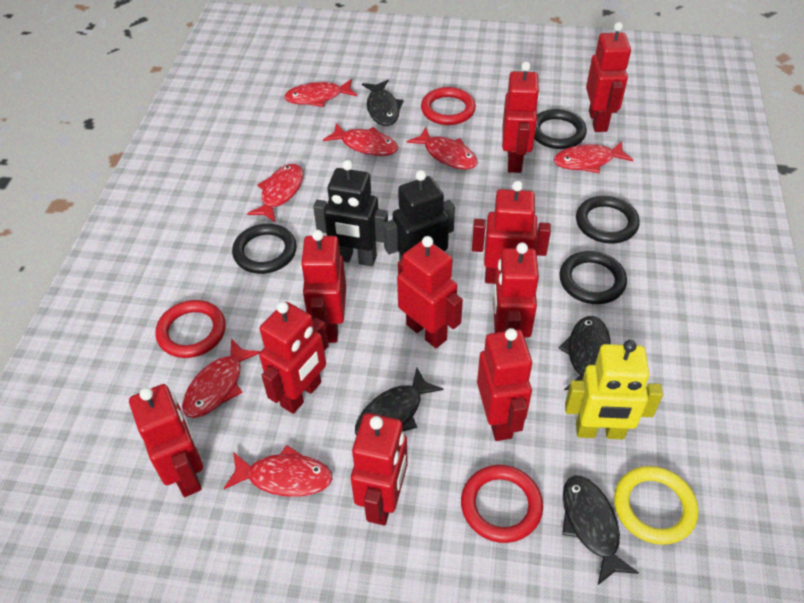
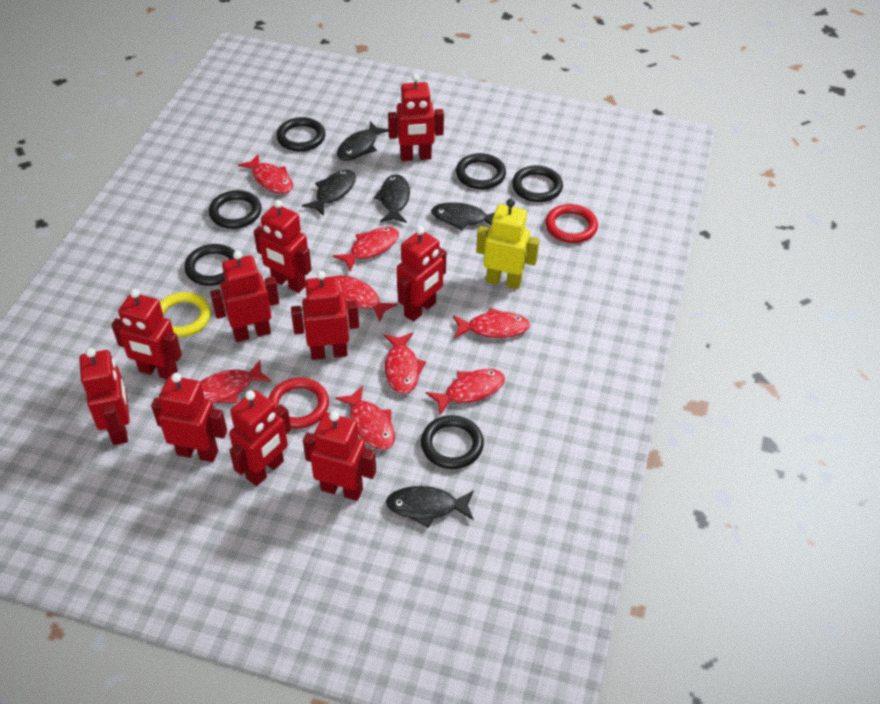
black fish: [355,367,443,436] [362,80,404,126] [558,316,611,390] [562,476,639,585] = 4 -> [302,170,356,216] [337,121,388,161] [373,174,410,223] [386,486,474,528] [431,202,495,231] = 5
black ring: [232,224,297,274] [534,109,587,149] [559,251,627,304] [576,196,640,243] = 4 -> [184,244,235,286] [209,190,262,229] [276,117,325,151] [421,415,484,469] [456,153,506,189] [512,166,563,202] = 6
black robot: [313,160,388,266] [383,170,455,261] = 2 -> none = 0
red fish: [182,338,261,418] [224,445,333,497] [247,164,303,223] [284,79,357,107] [323,123,398,156] [407,127,478,170] [554,141,633,173] = 7 -> [200,360,272,403] [238,154,293,194] [333,227,399,271] [335,275,398,322] [335,385,395,450] [384,332,426,394] [426,369,505,415] [453,308,530,339] = 8
red ring: [155,300,226,358] [421,87,476,125] [461,465,543,543] = 3 -> [268,378,329,429] [545,204,598,243] = 2

